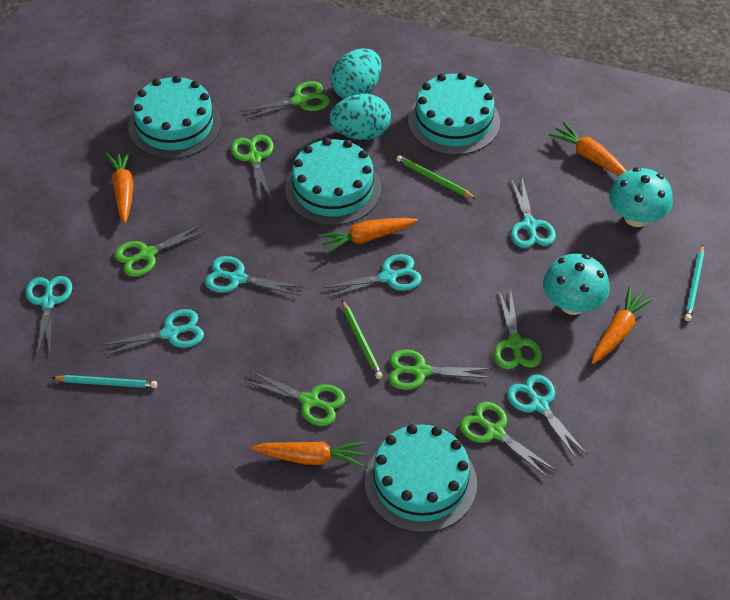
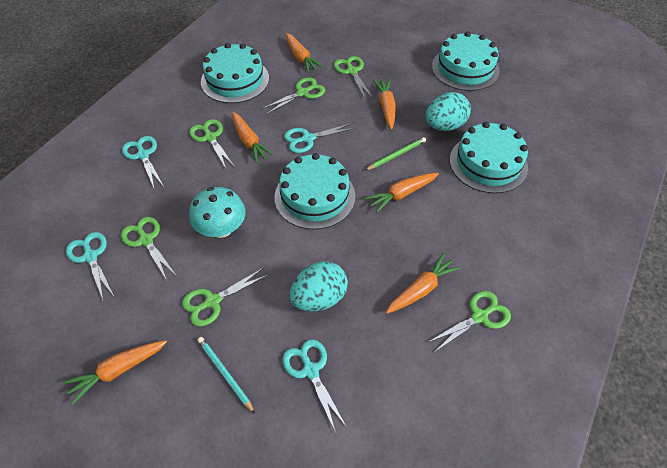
green pencil: [342,300,383,379] [396,155,476,199] = 2 -> [365,137,426,170] = 1
green scissors: [114,223,208,277] [231,134,274,203] [241,81,330,120] [243,370,345,426] [389,349,492,390] [460,402,556,478] [494,288,542,369] = 7 -> [121,217,176,280] [182,268,268,327] [189,119,235,169] [262,77,325,114] [334,56,373,99] [427,291,511,351] = 6
orange carrot: [105,149,134,223] [252,442,365,467] [318,218,417,254] [549,122,627,176] [592,287,654,364] = 5 -> [63,340,167,405] [232,112,274,163] [286,33,323,73] [365,173,439,213] [373,79,395,130] [386,253,461,314] = 6
turquoise mushroom: [543,254,610,315] [609,167,673,227] = 2 -> [189,187,246,238] = 1
turquoise pencil: [52,375,157,388] [684,245,704,321] = 2 -> [197,337,255,414] = 1
turquoise scissors: [26,276,72,356] [102,309,204,356] [205,256,304,296] [323,254,422,298] [507,374,587,460] [511,178,556,248] = 6 -> [66,232,114,302] [122,136,164,190] [282,339,347,433] [284,123,356,153] = 4

